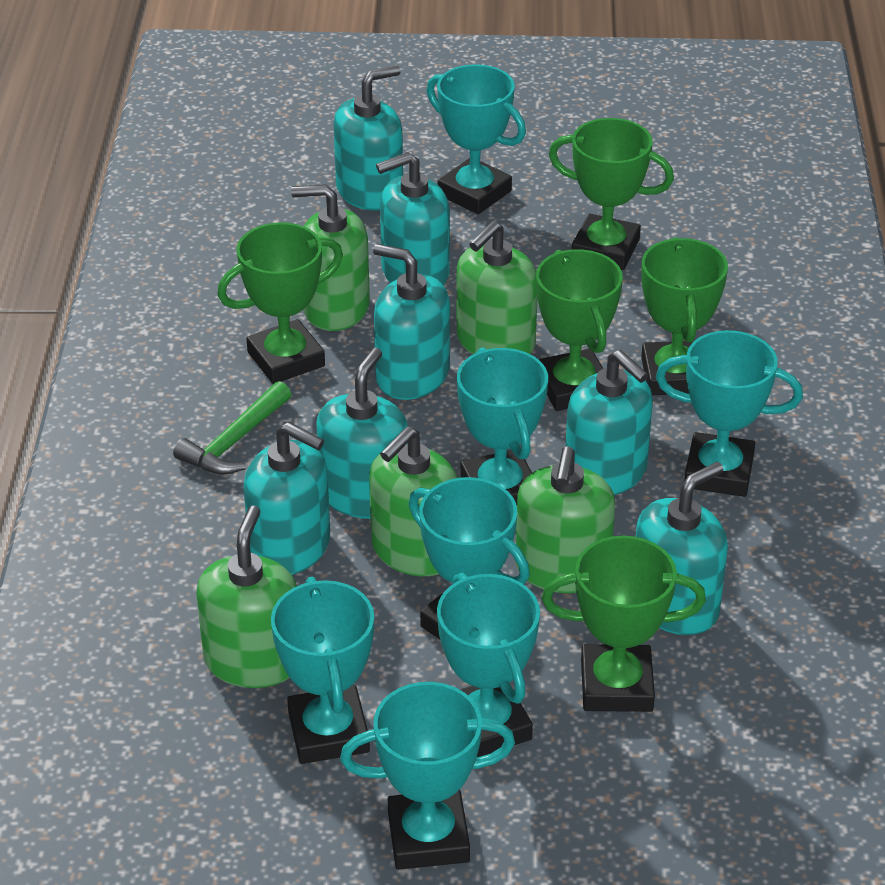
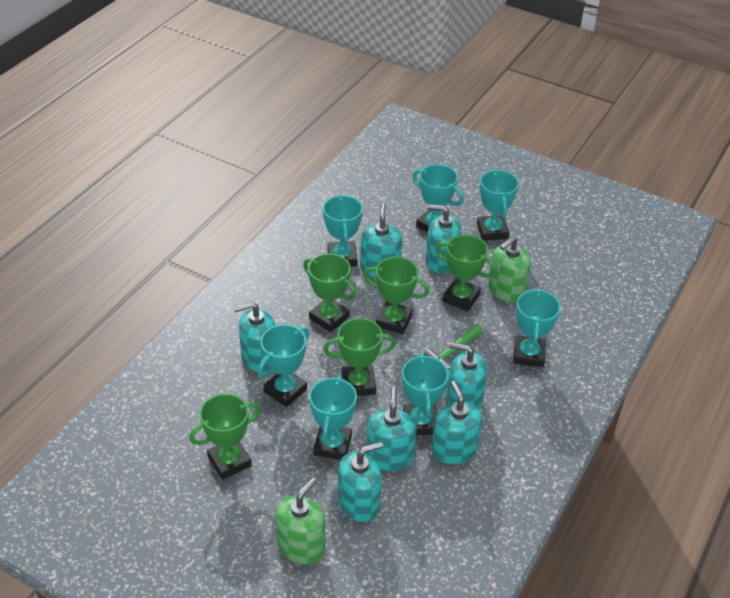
green soap dispenser: [196,506,297,688] [291,184,370,331] [369,427,458,576] [456,221,537,354] [515,446,615,593] = 5 -> [275,477,326,564] [488,236,531,303] = 2

